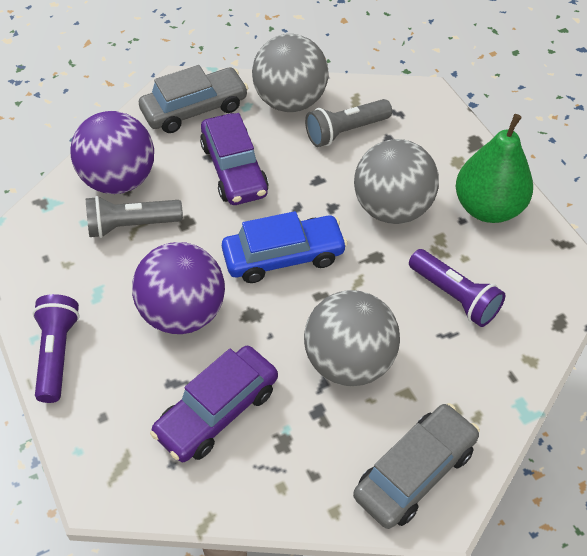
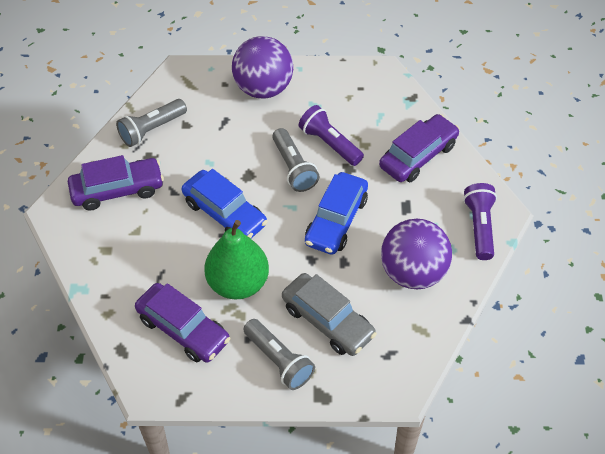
blue car: [222,211,348,283] = 1 -> [182,169,268,238] [305,172,368,255] = 2
grey ball: [252,34,328,112] [304,290,400,386] [354,139,439,224] = 3 -> none = 0
grey car: [139,65,248,133] [353,403,480,529] = 2 -> [282,273,377,356] = 1
grey flashlight: [86,196,183,238] [305,99,392,147] = 2 -> [116,99,187,147] [243,319,315,390] [272,128,319,192] = 3
purple car: [150,346,278,462] [200,113,269,205] = 2 -> [68,155,164,211] [135,283,230,363] [379,114,460,182] = 3

